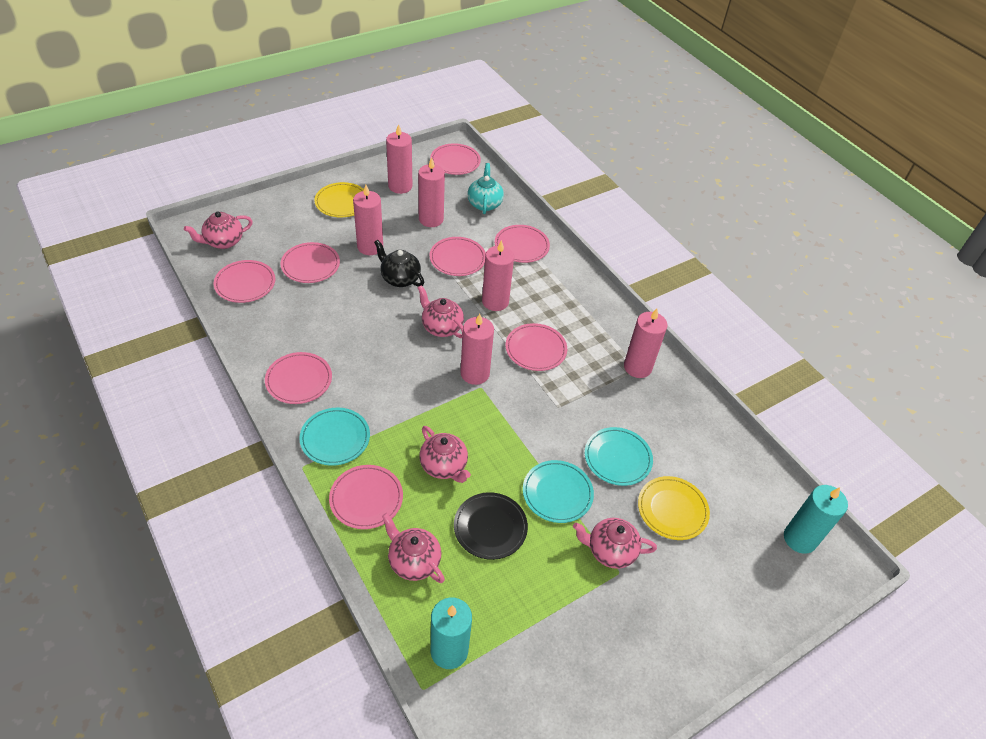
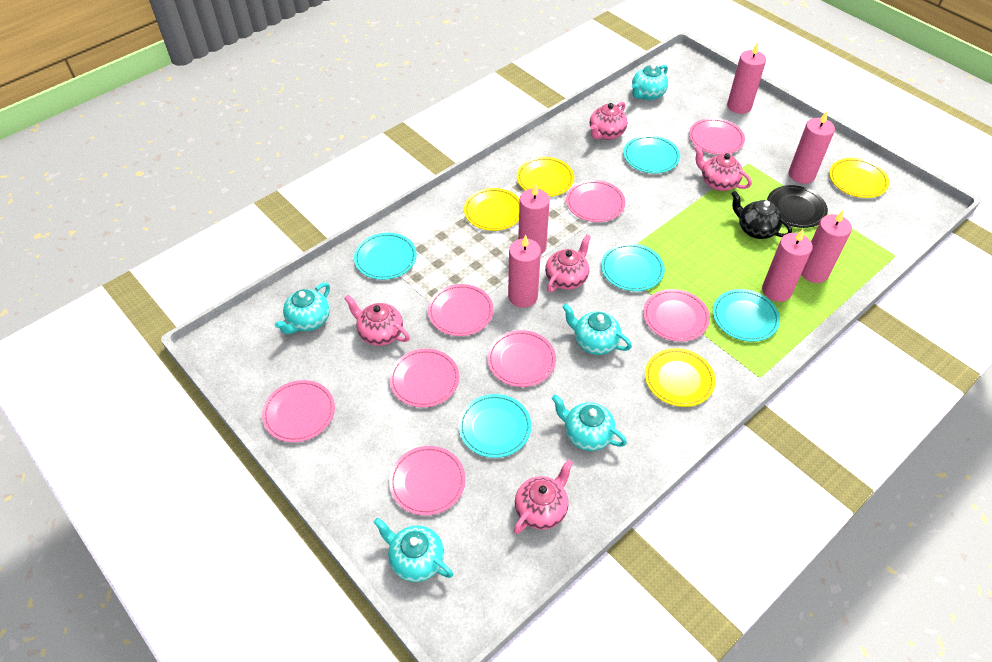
turquoise candle: [431,598,472,669] [784,485,848,554] = 2 -> none = 0
turquoise plate: [299,408,370,466] [523,460,594,523] [585,427,653,486] = 3 -> [354,233,417,280] [459,394,531,458] [601,243,665,291] [623,135,680,173] [713,289,780,342] = 5
turquoise teapot: [467,163,504,214] = 1 -> [275,282,330,334] [374,518,453,582] [552,394,627,451] [562,304,632,355] [632,64,668,100] = 5
yellow plate: [314,182,364,217] [638,476,710,540] = 2 -> [464,188,520,231] [517,157,574,197] [645,348,716,407] [829,158,889,198] = 4

